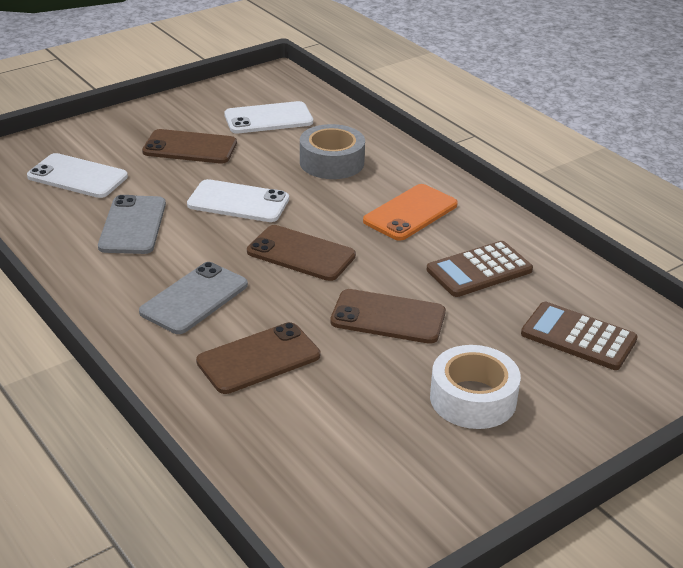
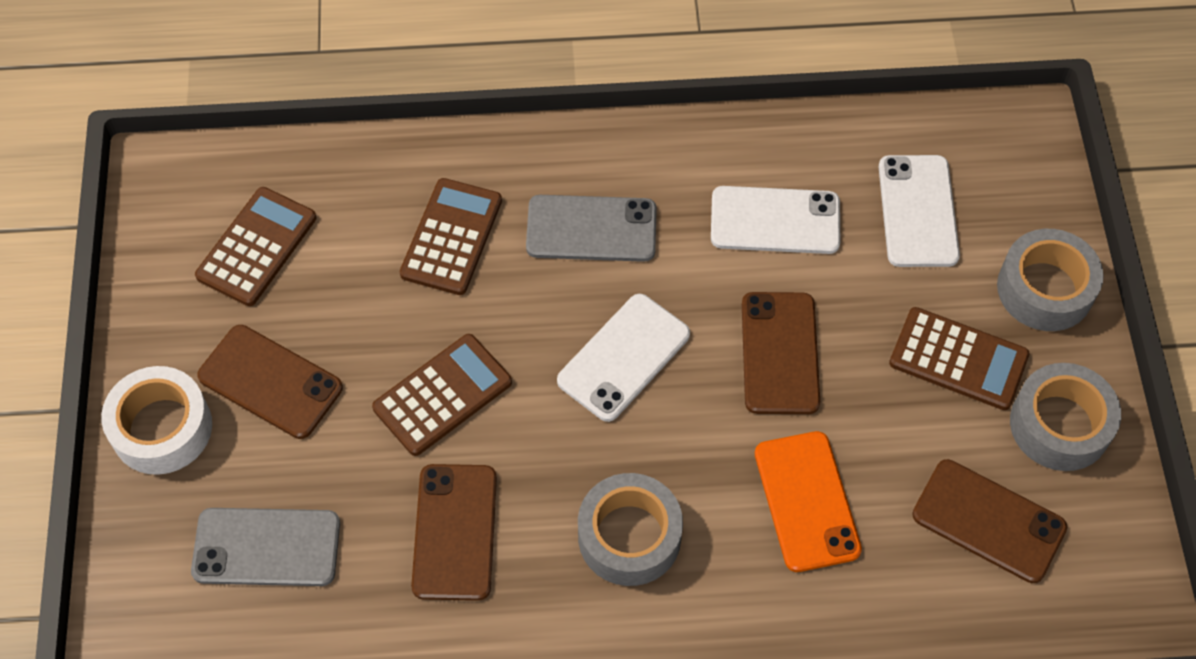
brown calculator: [426,241,533,297] [521,302,638,370] = 2 -> [195,187,317,306] [372,334,512,456] [400,178,502,295] [889,307,1030,410] = 4
grey tape: [300,124,365,179] = 1 -> [578,473,683,586] [997,229,1104,331] [1010,363,1121,471] = 3

